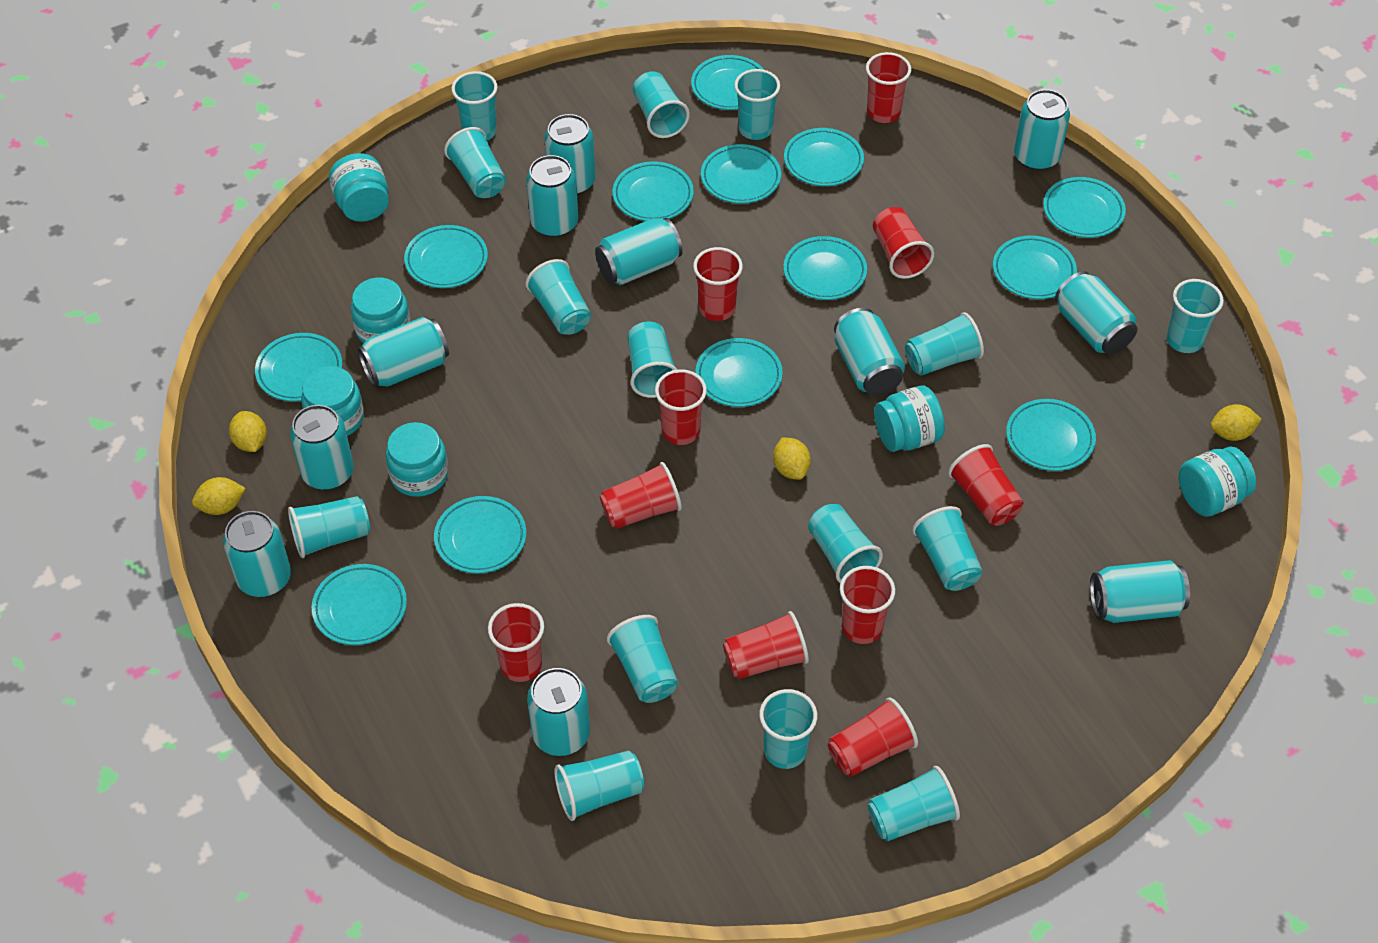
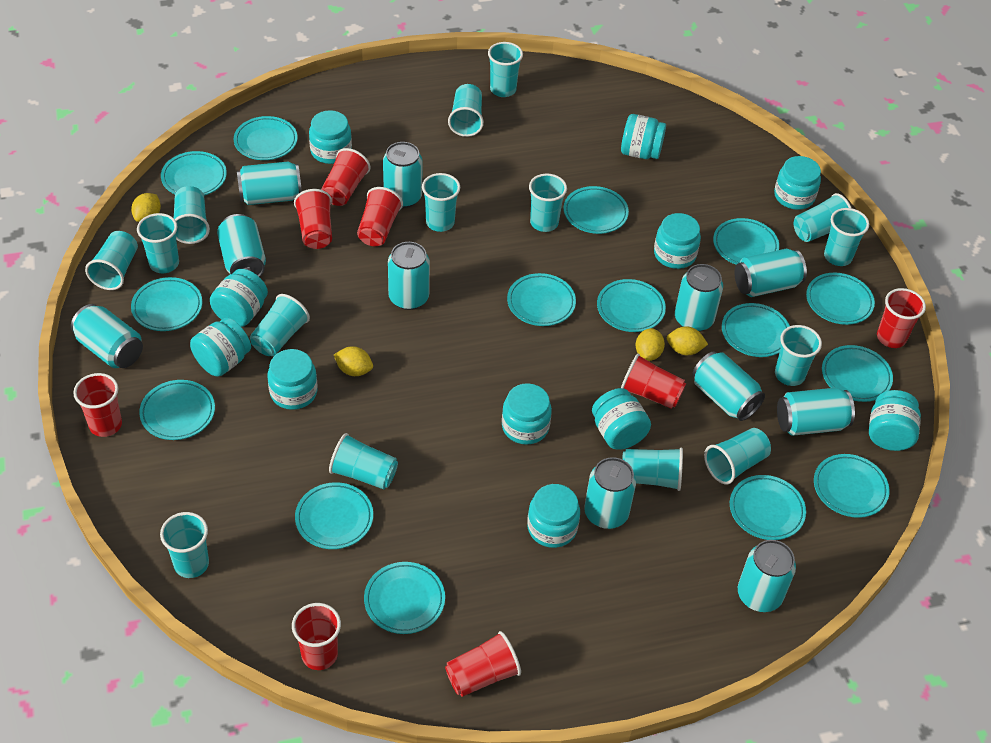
red cup: [488,603,544,682] [600,462,682,529] [655,369,707,445] [693,247,743,321] [723,611,809,679] [828,697,918,777] [840,566,895,644] [866,52,911,123] [873,207,934,279] [948,444,1023,526] = 10 -> [73,373,122,437] [292,603,341,670] [294,189,332,249] [321,148,371,206] [357,187,403,246] [445,631,521,697] [621,354,686,409] [877,288,926,348] = 8
turquoise jar: [301,366,364,436] [329,153,389,222] [351,278,411,343] [386,422,448,497] [874,386,945,452] [1179,446,1256,517] = 6 -> [190,317,251,377] [210,269,268,327] [268,349,318,410] [309,110,352,164] [502,383,552,445] [527,484,580,548] [592,388,651,450] [621,114,666,159] [654,213,701,269] [774,156,821,210] [869,390,921,451] = 11
turquoise plate: [255,333,342,401] [312,564,407,645] [404,225,488,288] [434,496,526,574] [613,161,694,221] [691,55,764,110] [696,338,783,407] [701,144,781,204] [784,128,864,186] [784,236,867,300] [993,235,1077,299] [1006,399,1096,471] [1043,177,1126,238] = 13 -> [131,277,202,331] [139,380,215,440] [161,151,227,196] [234,116,298,160] [295,482,373,549] [364,562,445,634] [507,273,576,326] [564,186,629,234] [597,279,666,332] [713,218,779,265] [722,303,790,357] [730,475,806,540] [806,273,875,325] [814,454,889,518] [822,345,893,402] = 15

